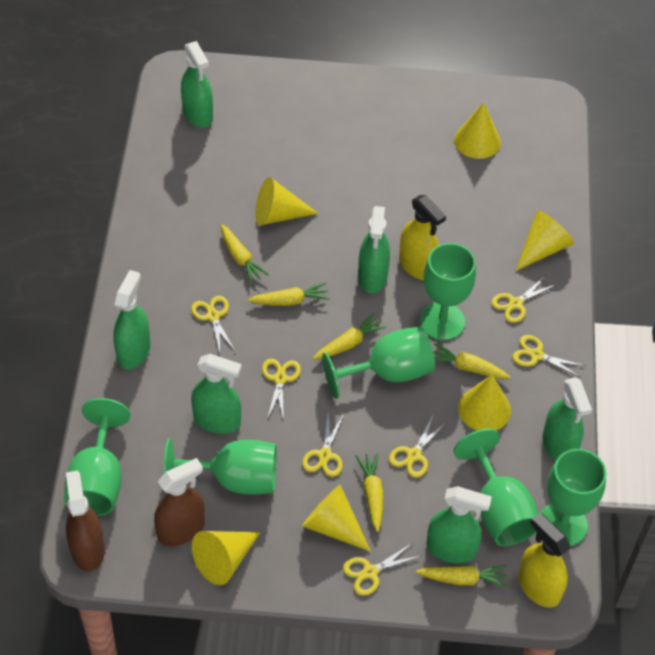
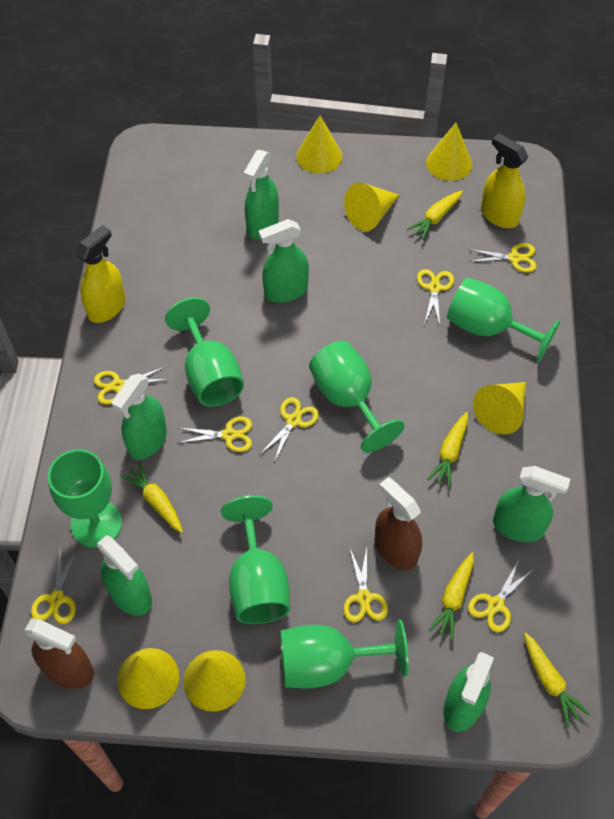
yellow carrot: [221,224,269,284] [248,282,330,306] [313,313,386,359] [355,453,384,532] [415,565,507,587] [433,343,511,379] = 6 -> [121,462,183,533] [407,191,463,240] [427,412,468,488] [428,552,474,640] [524,633,590,727] = 5
yellow scissors: [191,296,235,353] [262,359,301,421] [302,414,344,477] [343,543,421,596] [389,416,447,478] [491,276,555,323] [512,335,585,378] = 7 -> [31,546,78,624] [94,367,169,405] [178,416,252,452] [260,397,319,462] [343,546,388,622] [417,269,454,325] [468,243,537,272] [468,560,535,632] = 8

